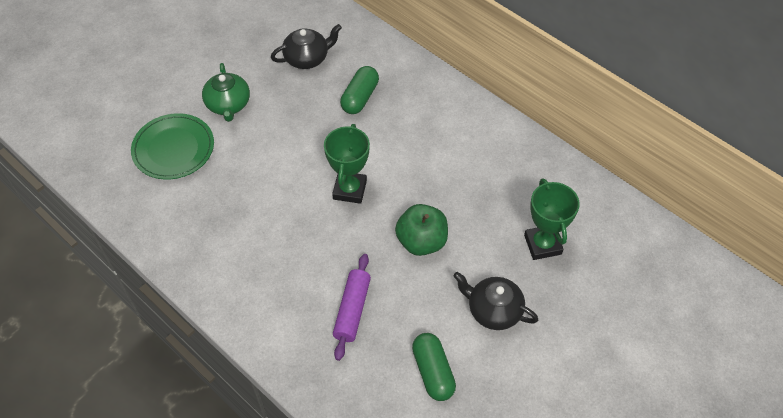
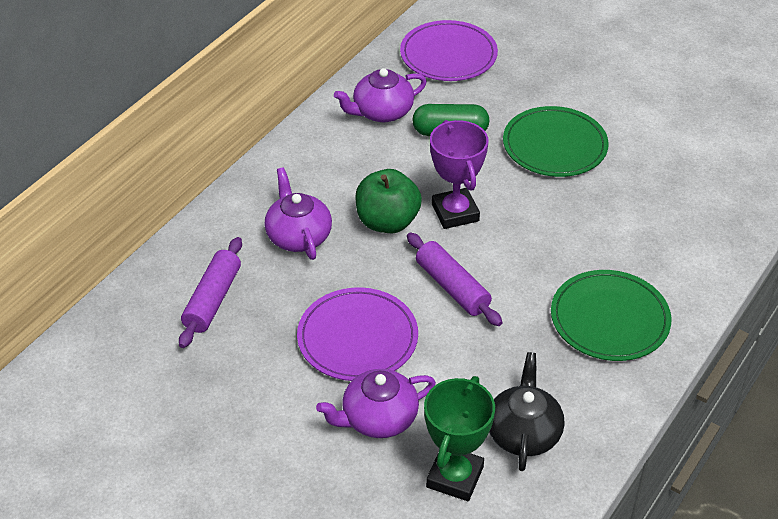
black teapot: [271,24,342,69] [453,272,538,330] = 2 -> [489,352,565,471] = 1
green capsule: [340,66,379,114] [412,333,456,401] = 2 -> [412,104,490,136] = 1
green plate: [131,113,214,180] = 1 -> [503,106,609,177] [551,270,672,361] = 2
green teapot: [202,63,250,122] = 1 -> none = 0
green trophy: [324,124,370,204] [524,179,580,260] = 2 -> [424,376,495,501] = 1
purple plate: none = 0 -> [297,287,418,381] [400,20,498,81] = 2
purple rolling pin: [333,254,371,361] = 1 -> [179,237,242,348] [407,232,503,326] = 2
purple teapot: none = 0 -> [264,167,332,260] [316,369,436,438] [334,68,427,122] = 3
purple trophy: none = 0 -> [430,120,488,229] = 1

